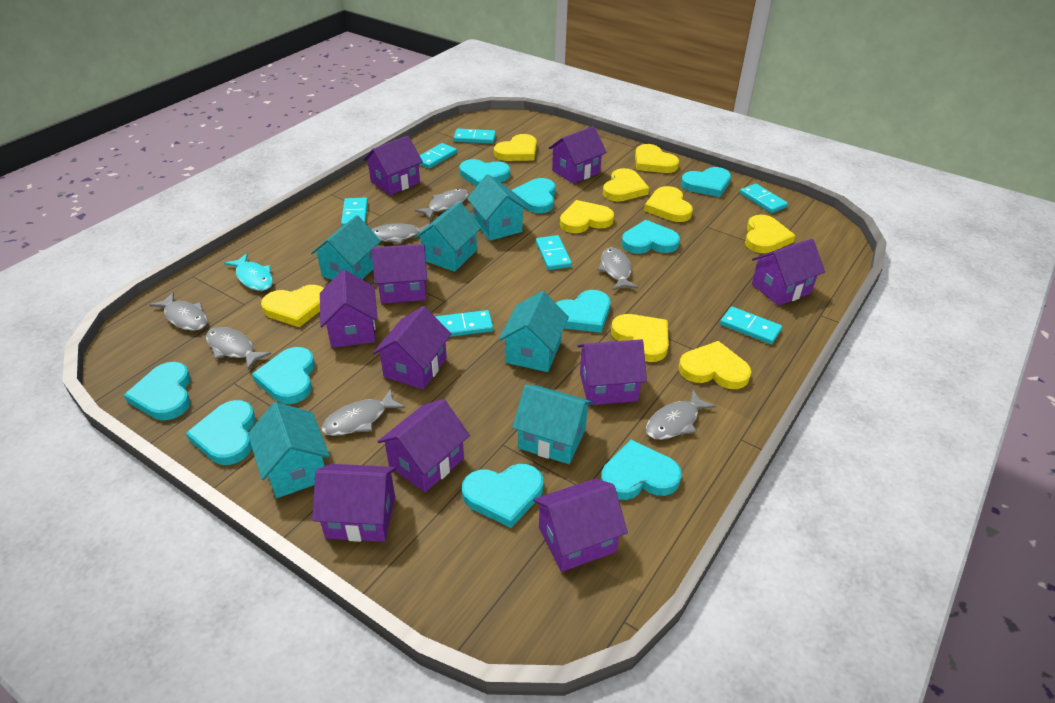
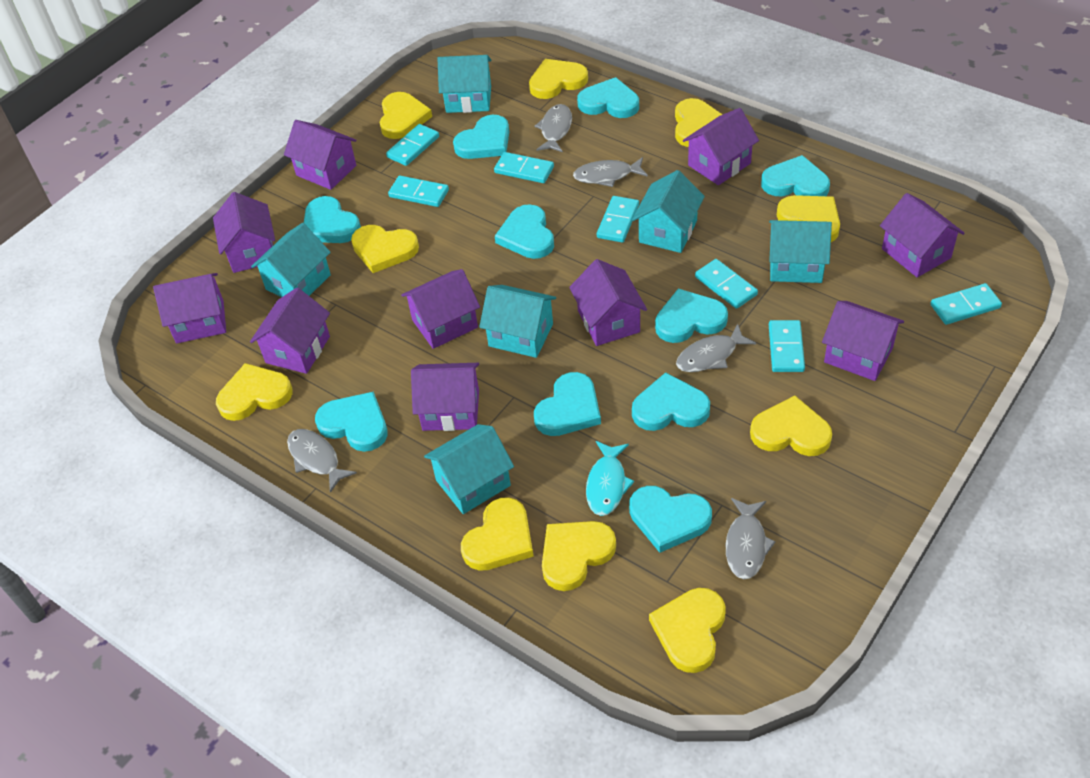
grey fish: [150,292,207,331] [206,327,271,370] [321,389,405,436] [371,223,430,244] [415,189,468,219] [597,248,638,290] [646,390,716,440] = 7 -> [287,429,357,493] [535,104,572,152] [573,157,648,187] [676,324,756,372] [726,498,776,579] = 5
yellow heart: [261,285,324,327] [494,134,537,161] [560,200,614,233] [603,168,649,202] [611,314,669,362] [635,144,679,173] [644,186,693,222] [679,341,751,389] [745,215,796,253] = 9 -> [216,363,293,421] [351,225,419,273] [379,92,432,139] [461,497,534,571] [529,59,588,99] [542,521,616,591] [649,588,725,673] [675,98,723,147] [750,396,832,456] [777,195,840,242] = 10

